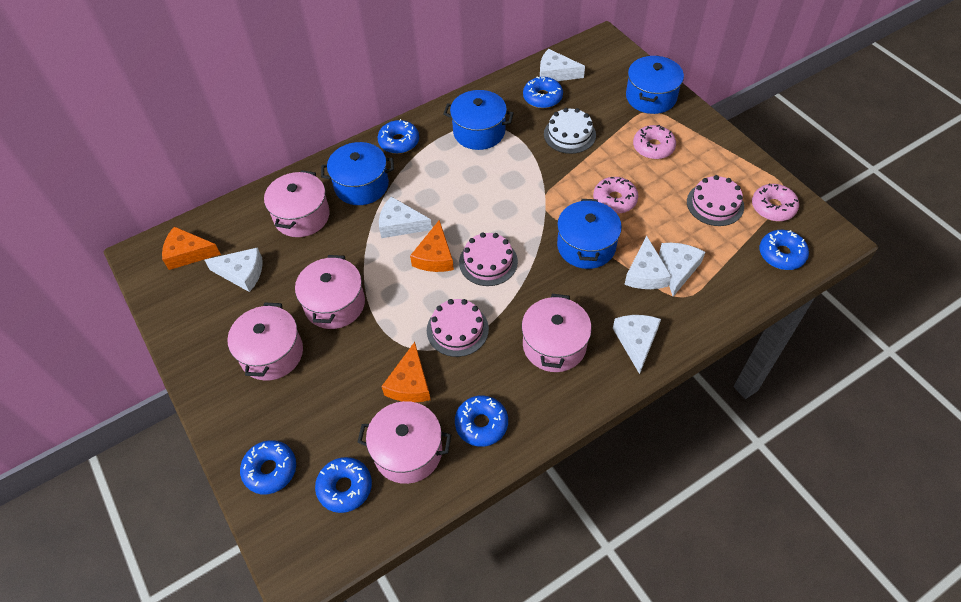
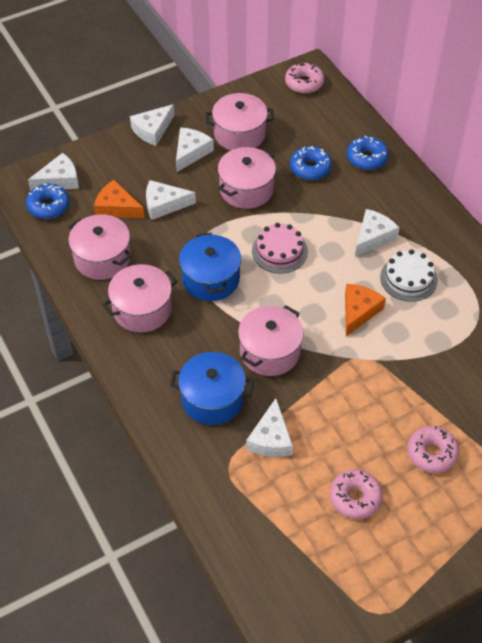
blue donut: [240,440,296,494] [315,457,372,513] [378,119,419,154] [455,395,508,447] [523,77,563,108] [760,230,809,270] = 6 -> [26,184,70,219] [290,146,332,180] [347,136,389,170] = 3
blue pot: [321,142,394,205] [443,90,514,150] [557,199,622,269] [626,55,684,114] = 4 -> [170,352,254,425] [179,232,241,301] = 2
orange cheese: [162,226,221,270] [381,342,430,402] [410,220,454,272] = 3 -> [94,180,145,218] [345,284,386,336] = 2
pink cake: [427,299,489,357] [459,232,518,286] [687,175,744,226] = 3 -> [252,223,308,274] = 1

